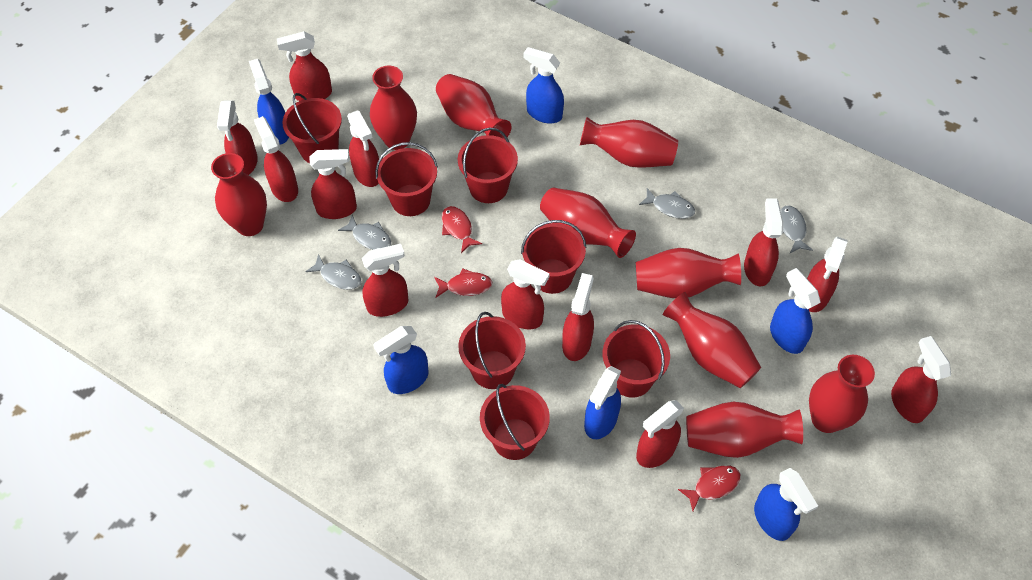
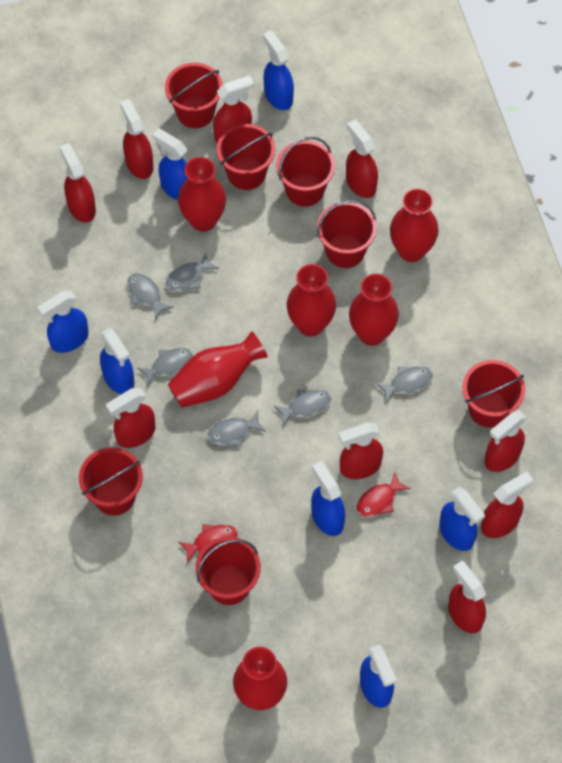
blue spray bottle: [249,59,289,144] [373,326,429,394] [523,47,564,124] [584,366,621,439] [754,468,818,541] [770,268,820,354] = 6 -> [38,291,89,353] [100,327,134,394] [152,128,187,200] [263,31,294,110] [311,461,345,536] [360,644,397,708] [439,487,485,551] = 7
grey fish: [305,254,361,290] [338,215,391,250] [639,188,695,219] [781,205,813,253] = 4 -> [127,273,174,320] [137,348,193,386] [166,252,219,292] [207,411,266,447] [274,390,331,426] [376,366,433,403] = 6
red fish: [434,268,492,297] [442,206,482,253] [678,465,741,511] = 3 -> [178,524,238,563] [357,472,411,517] = 2
red spray bottle: [217,100,258,175] [254,116,298,202] [277,31,332,101] [309,149,357,219] [347,111,379,187] [362,244,408,317] [501,260,550,329] [562,273,594,361] [636,400,684,468] [744,198,783,287] [807,237,848,312] [891,336,951,423] = 12 -> [59,143,96,223] [106,388,155,448] [120,99,153,179] [213,75,254,143] [339,422,383,479] [346,120,378,198] [448,561,486,633] [481,471,533,538] [485,411,527,472] = 9
red vase: [211,153,267,236] [370,66,417,150] [436,74,512,139] [540,188,636,258] [580,117,678,168] [636,248,741,298] [663,292,761,388] [686,402,803,458] [809,355,875,433] = 9 -> [168,331,268,408] [178,157,226,232] [233,647,287,710] [287,264,336,337] [349,273,399,346] [390,188,439,262] = 6

